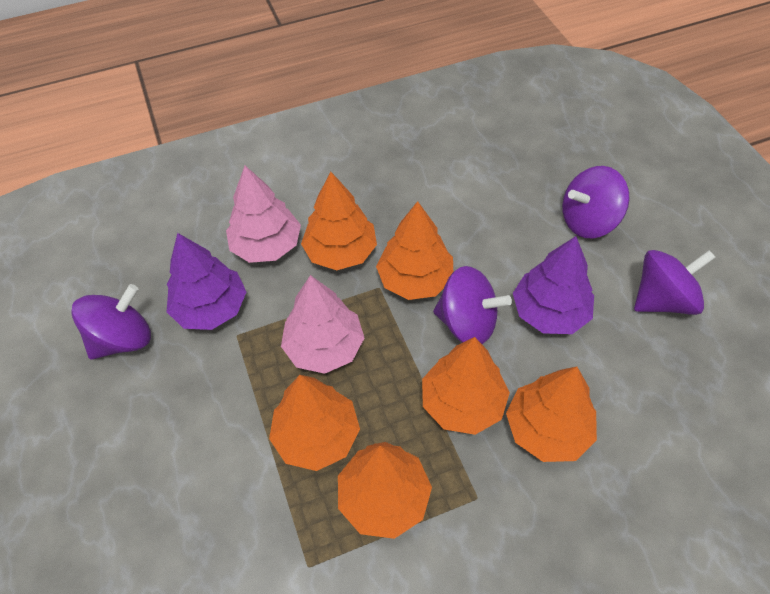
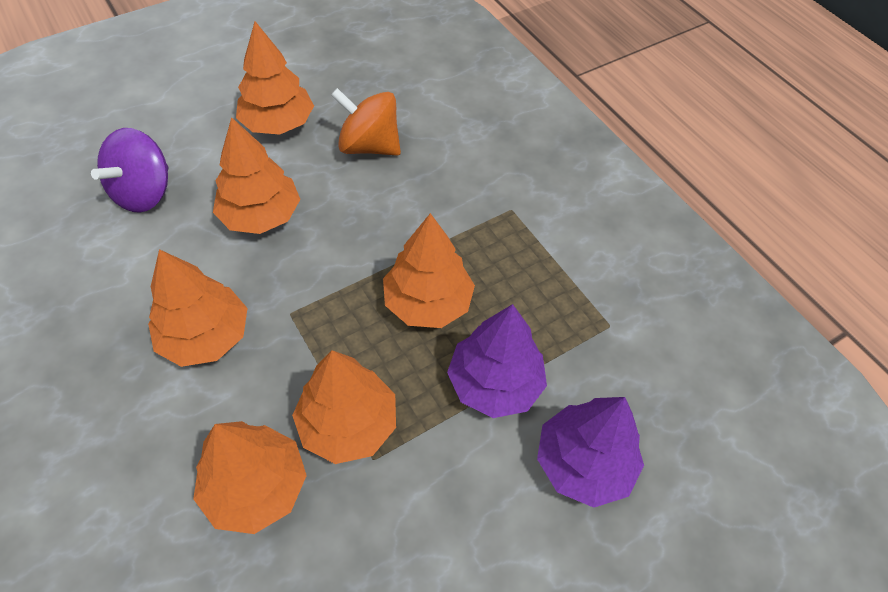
orange spinning top: none = 0 -> [331,88,401,156] = 1
pink tree: [226,166,301,263] [281,275,364,374] = 2 -> none = 0
purple spinning top: [71,284,151,360] [433,266,512,344] [562,166,629,239] [634,250,716,315] = 4 -> [91,128,169,213] = 1

